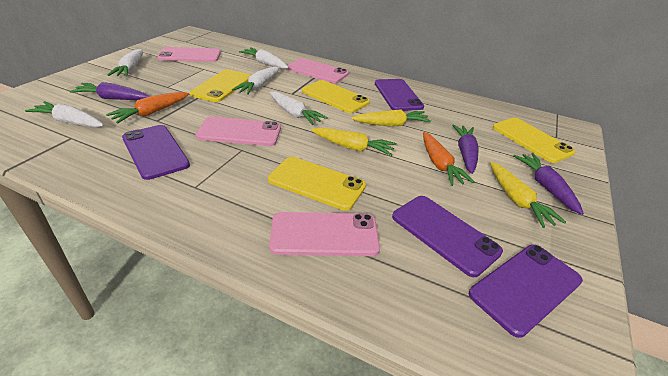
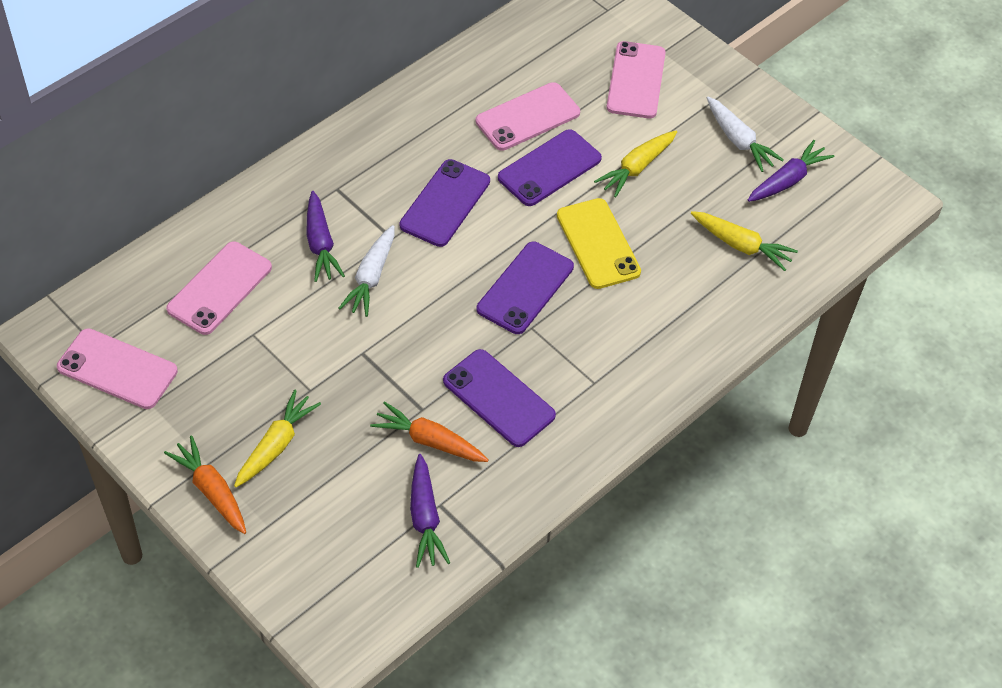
white carrot: [25,101,104,127] [108,49,143,77] [232,67,279,95] [239,48,289,69] [270,91,328,125] = 5 -> [339,225,395,317] [707,97,784,172] = 2
yellow phone: [190,69,251,102] [268,157,366,211] [302,80,370,113] [493,118,575,163] = 4 -> [557,198,641,289] = 1

